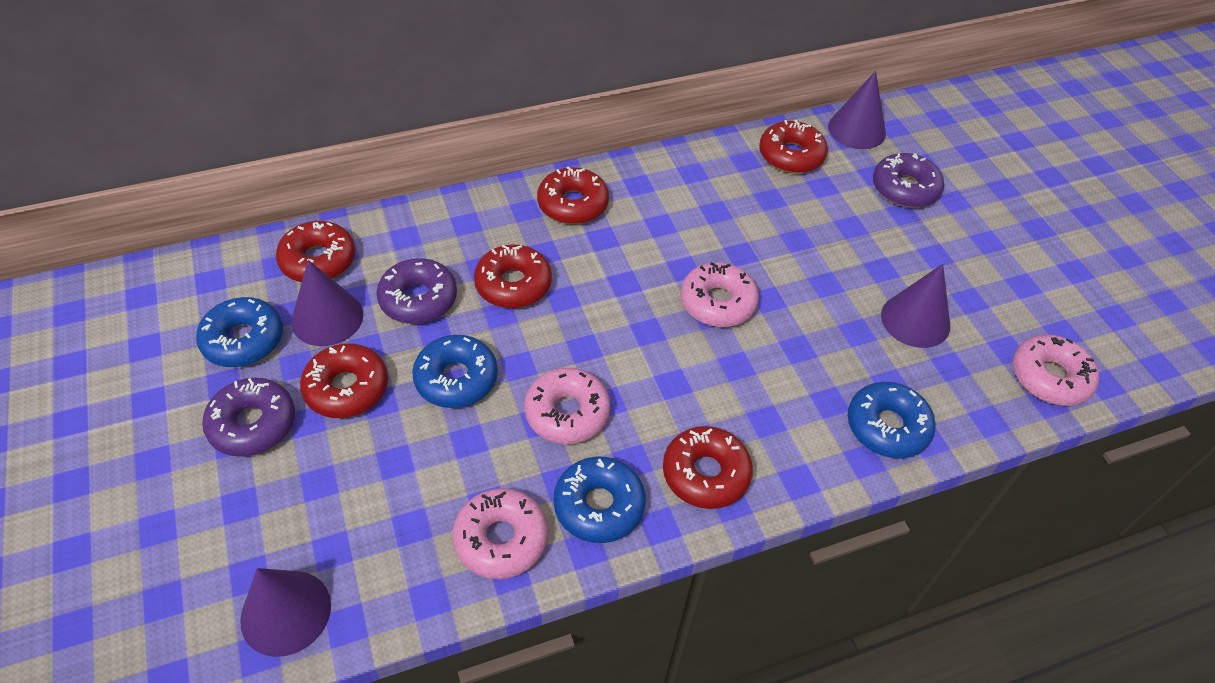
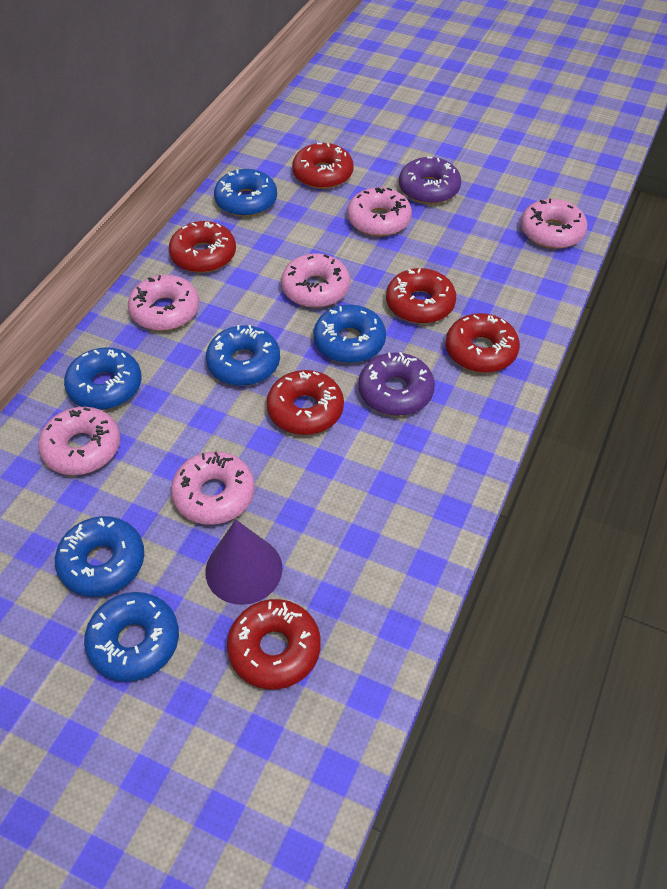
blue donut: [196,297,283,367] [412,335,498,408] [553,456,646,543] [848,382,936,458] = 4 -> [55,516,144,597] [64,347,142,410] [84,592,179,682] [206,325,280,386] [214,169,277,217] [313,305,386,363] = 6
pink donut: [453,488,548,579] [524,368,610,444] [680,262,759,327] [1013,335,1099,406] = 4 -> [38,407,120,475] [128,275,199,331] [171,451,255,525] [281,253,350,308] [347,187,412,237] [521,199,587,249] = 6
purple cone: [240,568,331,657] [291,260,363,346] [828,71,886,149] [881,264,950,348] = 4 -> [205,519,283,605] = 1
purple donut: [202,378,295,457] [376,258,457,324] [873,153,944,208] = 3 -> [358,352,435,416] [399,157,461,204] = 2

